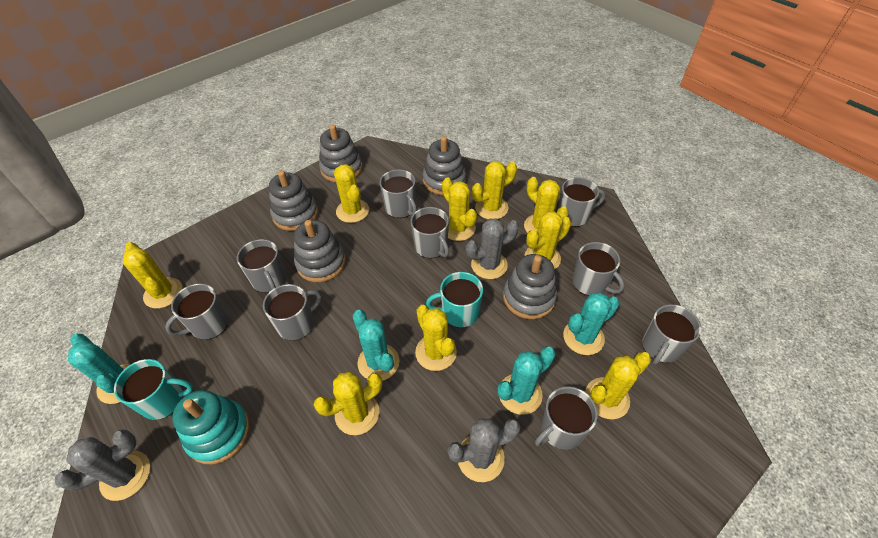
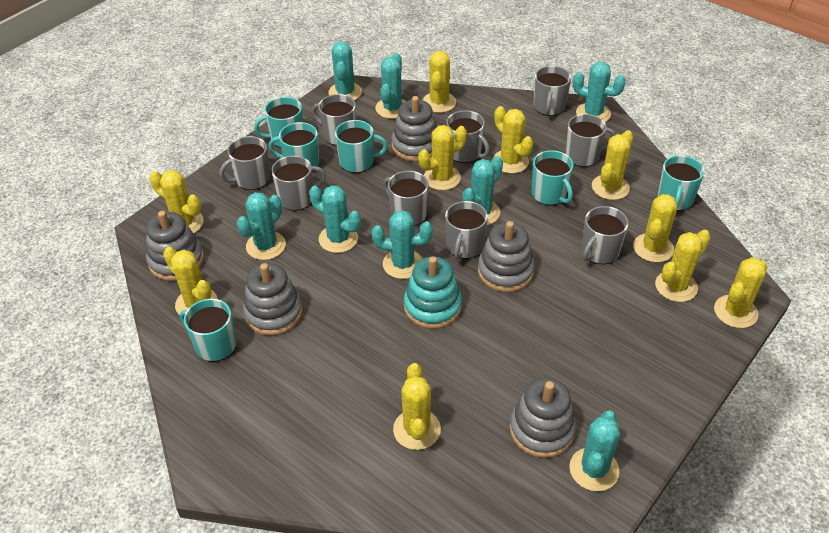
grey cactus: [55,429,150,501] [448,418,521,482] [466,218,519,279] = 3 -> none = 0
turquoise cactus: [68,334,131,404] [352,310,399,381] [497,346,556,415] [563,292,619,355] = 4 -> [237,192,286,260] [309,185,361,253] [328,41,362,100] [371,210,433,279] [375,53,406,119] [462,156,503,225] [569,410,620,491] [573,62,626,122] = 8
turquoise mug: [114,359,193,420] [426,272,483,328] = 2 -> [180,299,236,362] [254,97,303,148] [269,122,319,172] [335,120,388,173] [532,150,574,205] [658,155,705,211] = 6
yellow cactus: [123,242,183,309] [314,372,382,435] [334,164,369,223] [415,305,457,371] [442,178,477,241] [472,161,517,219] [524,177,569,233] [525,211,571,270] [585,352,651,419] = 9 -> [149,170,204,233] [163,247,218,315] [393,363,441,450] [418,125,467,190] [423,51,456,113] [493,106,533,174] [592,130,633,200] [633,194,677,263] [655,230,711,302] [714,257,768,328] = 10

